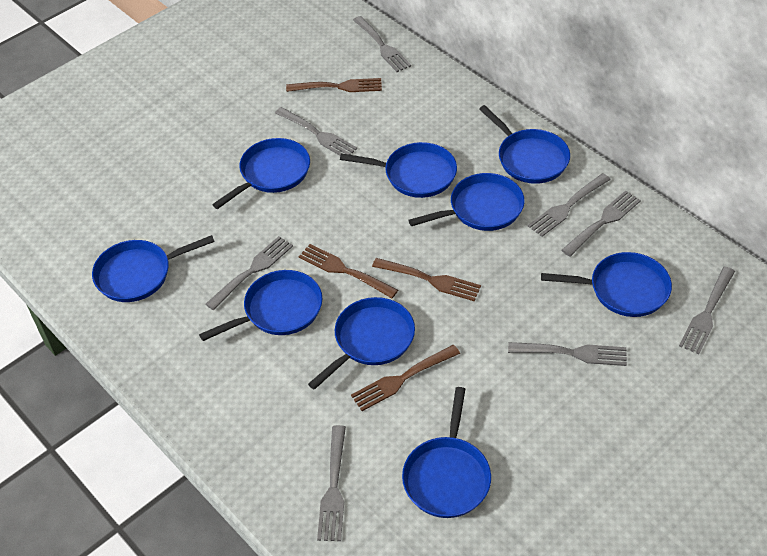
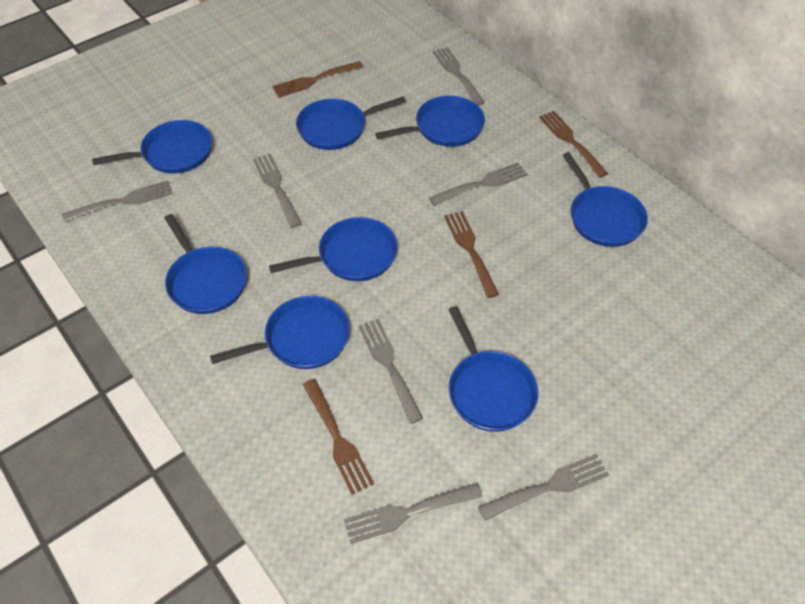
blue pan: [92,235,215,302] [199,270,322,341] [212,138,310,209] [308,297,415,390] [340,142,457,198] [402,387,491,518] [408,173,525,231] [479,105,570,184] [541,252,672,317] = 9 -> [92,120,212,174] [165,214,247,314] [210,296,350,369] [269,217,398,281] [296,97,406,150] [375,96,485,147] [448,306,538,432] [562,152,648,247] = 8
grey fork: [206,236,293,310] [275,107,357,156] [317,425,346,541] [353,16,411,72] [508,342,627,366] [528,173,611,237] [561,191,641,257] [679,266,735,354] = 8 -> [62,180,173,222] [253,154,302,228] [344,483,483,544] [358,319,423,424] [429,162,528,205] [433,47,485,106] [478,454,609,521] = 7

